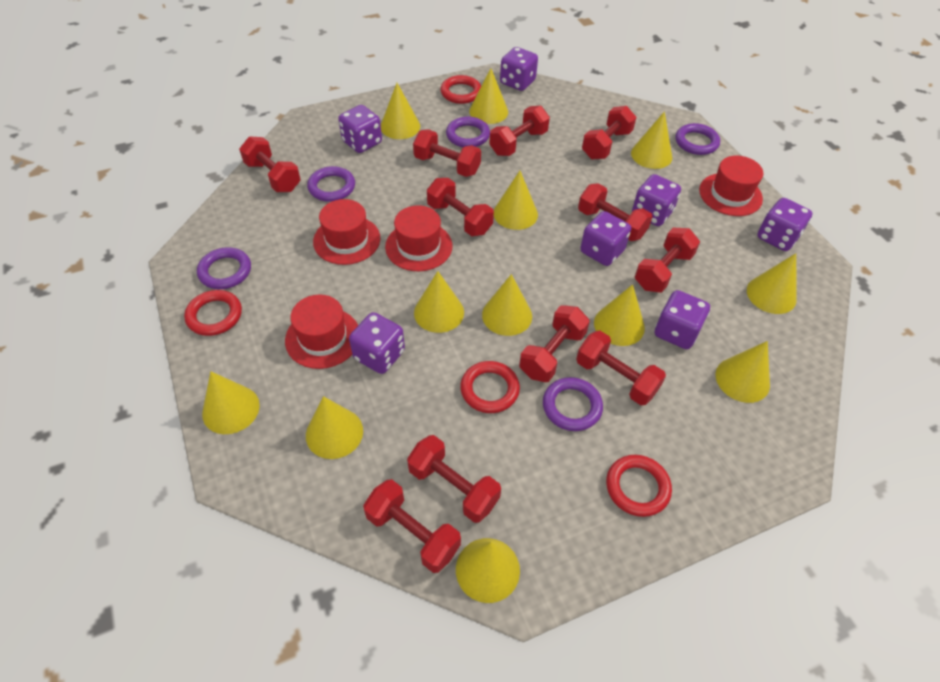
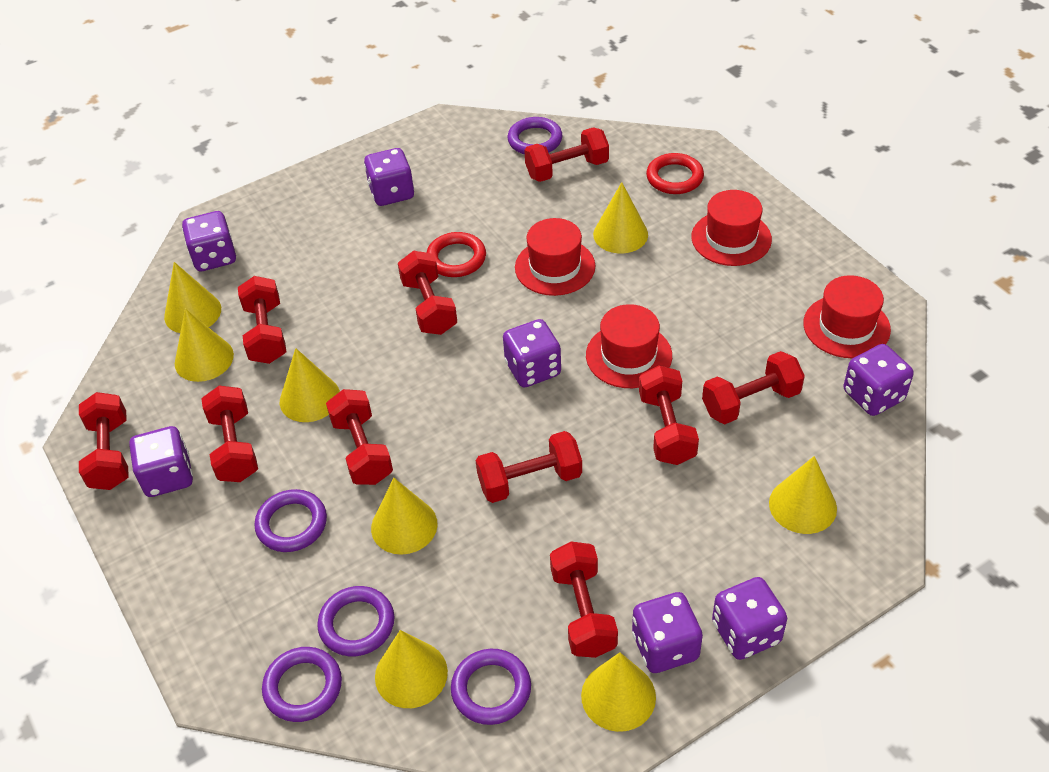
red dumbbell: [239,136,301,192] [363,479,461,573] [407,435,501,523] [413,129,481,177] [427,178,494,236] [489,106,550,156] [519,305,590,382] [576,331,666,405] [578,183,653,241] [582,106,636,160] [635,228,700,293] = 11 -> [79,392,129,490] [201,386,258,482] [238,276,286,364] [326,389,393,485] [398,251,457,335] [476,431,582,503] [524,127,609,182] [550,541,618,658] [639,365,699,465] [702,351,805,424] = 10
red ring: [184,290,242,336] [441,75,481,104] [460,361,520,413] [606,455,672,517] = 4 -> [427,232,486,277] [646,153,704,194] = 2
yellow cone: [202,372,260,434] [306,396,363,459] [381,83,420,139] [414,271,464,333] [456,538,520,603] [469,68,508,124] [482,274,532,336] [494,171,538,230] [594,284,645,346] [631,111,672,169] [716,341,770,403] [747,253,797,314] = 12 -> [164,262,221,333] [175,309,234,382] [280,348,340,422] [371,478,438,555] [375,630,448,708] [581,652,656,732] [593,182,648,254] [769,456,837,534] = 8

